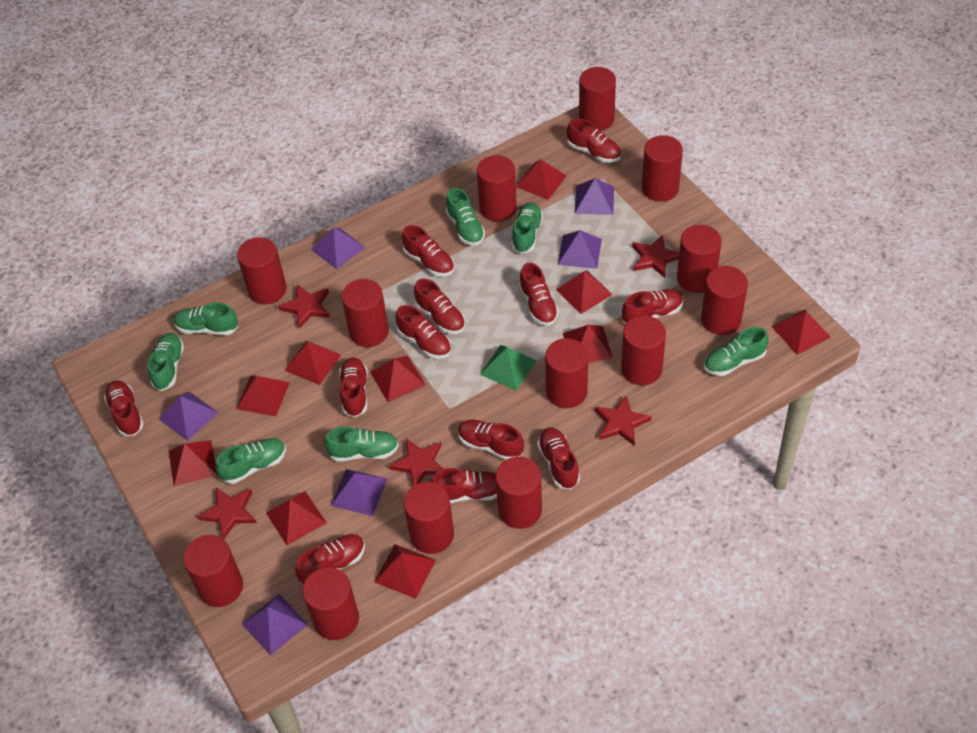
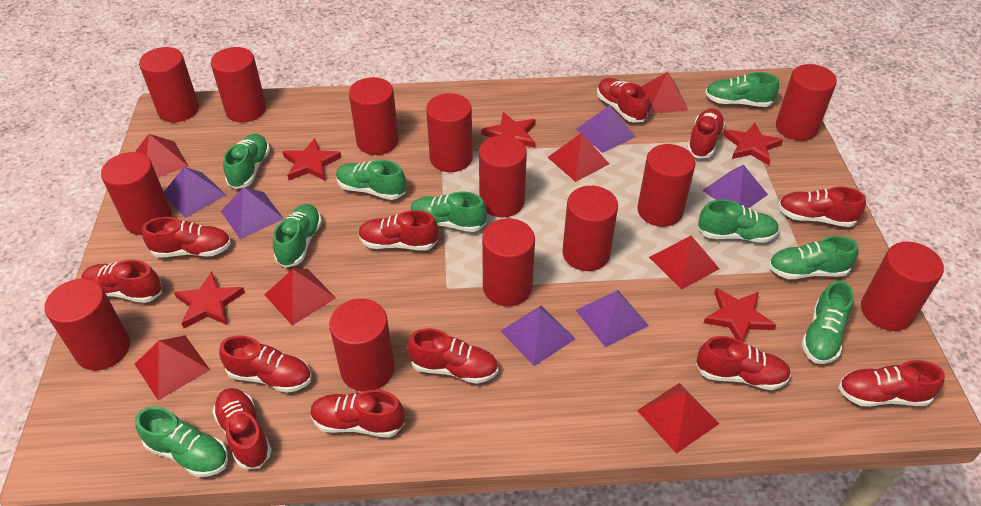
green pyramid: [480,345,537,390] = 1 -> none = 0
green shoe: [148,333,184,391] [174,303,238,335] [215,438,286,484] [324,426,399,462] [446,188,485,246] [512,202,543,254] [704,327,769,376] = 7 -> [135,406,228,477] [223,134,270,189] [273,204,322,268] [336,160,406,200] [410,191,487,232] [698,199,779,243] [705,72,779,107] [768,236,858,279] [801,281,854,364] = 9
red pyramid: [169,440,217,486] [236,375,290,416] [266,491,326,545] [284,341,341,385] [370,356,426,402] [374,544,436,599] [516,159,567,200] [556,270,613,314] [563,325,613,363] [772,310,831,355] = 10 -> [135,134,188,177] [135,335,210,400] [264,269,336,325] [547,133,609,182] [637,383,719,454] [641,72,688,114] [649,236,719,290] = 7

